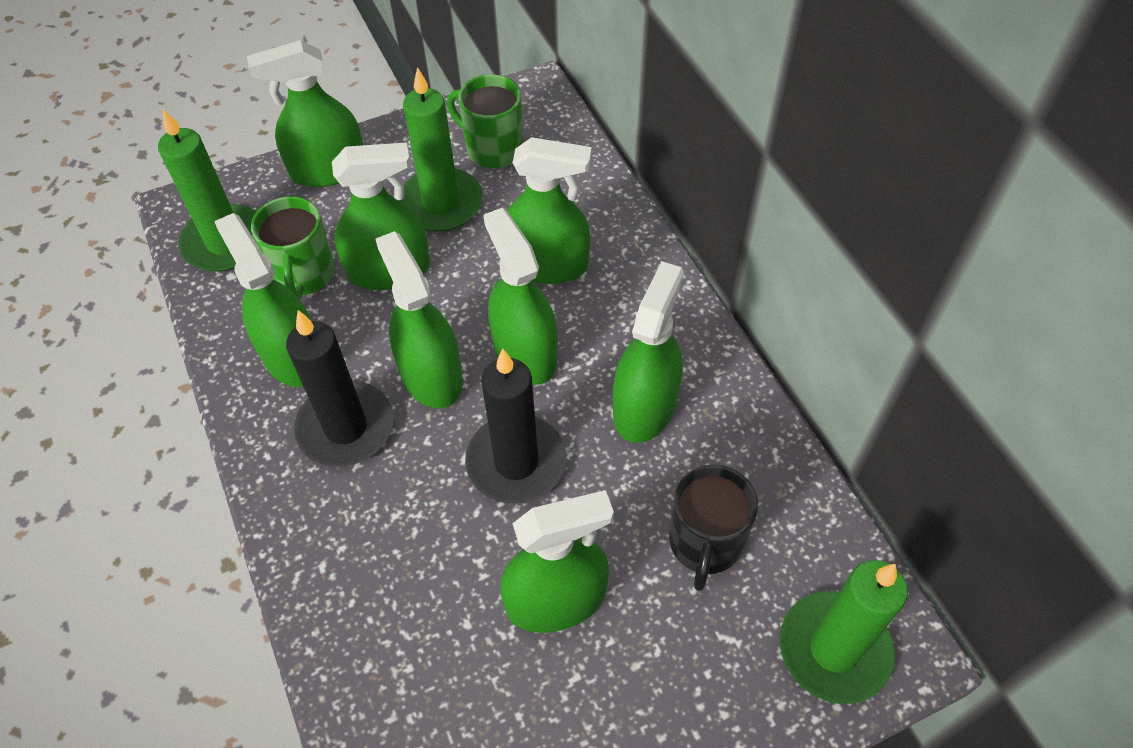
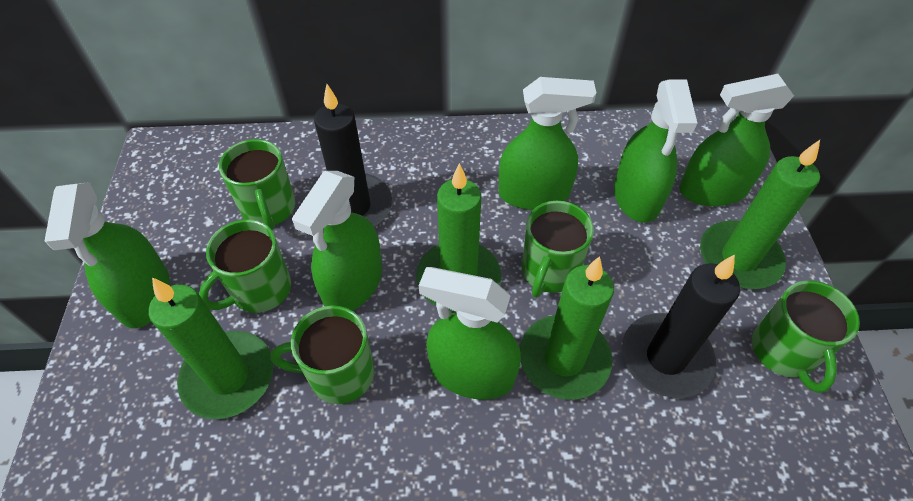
black mug: [669,464,758,591] = 1 -> none = 0
green candle: [158,109,257,272] [398,67,483,232] [779,560,908,704] = 3 -> [149,277,274,419] [416,163,501,312] [520,256,614,400] [700,140,820,289] = 4
green mug: [251,196,335,299] [447,74,523,168] = 2 -> [199,219,291,313] [219,139,295,230] [270,306,374,404] [522,201,594,298] [752,281,860,393] = 5
green spray bottle: [214,213,312,387] [247,40,363,187] [332,142,430,290] [376,231,463,408] [483,208,558,385] [500,490,614,633] [507,137,591,284] [613,261,684,443] = 8 -> [45,182,170,328] [292,171,382,311] [419,267,521,400] [498,77,596,210] [614,79,697,223] [680,74,794,206] = 6

